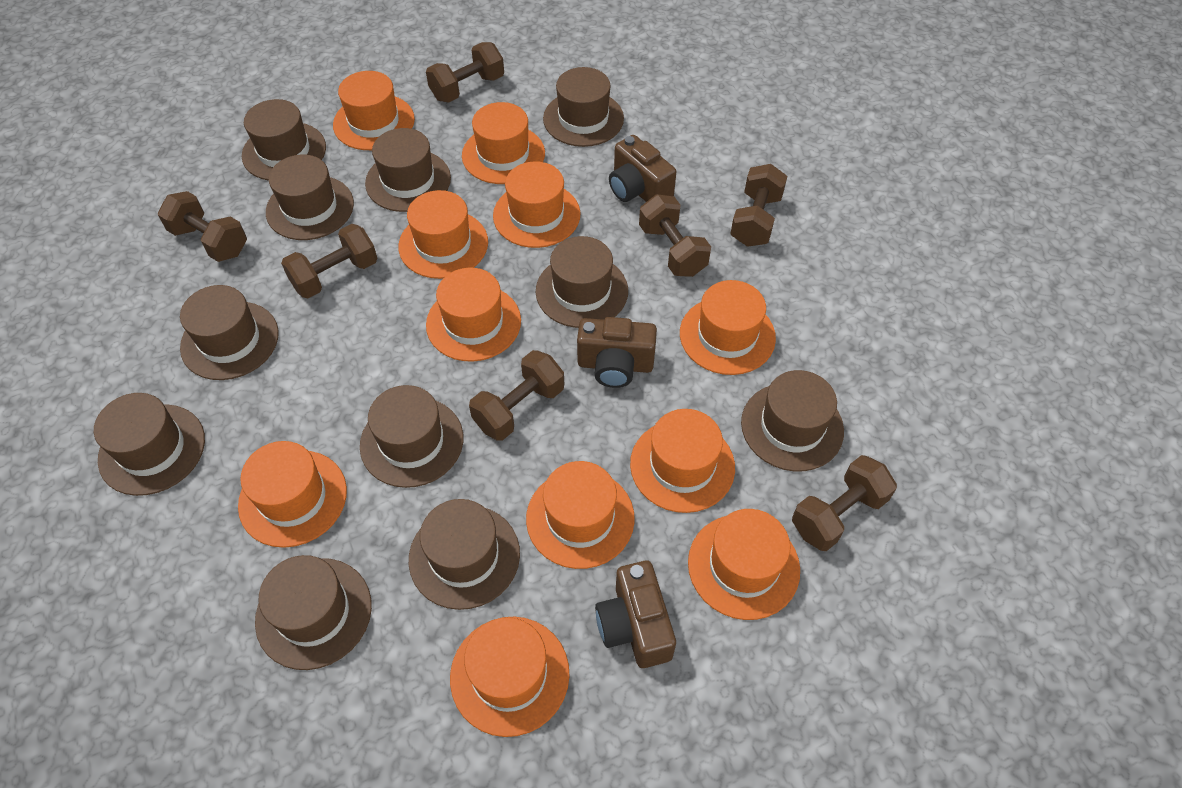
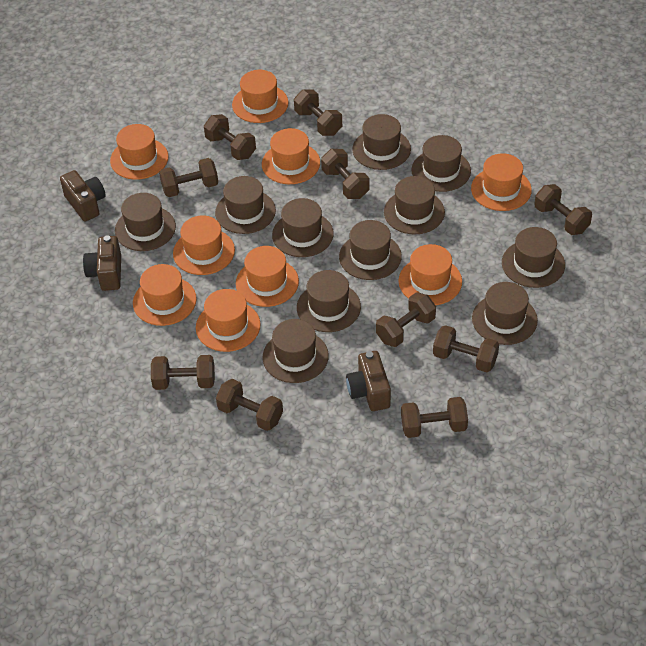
brown dumbbell: [158,191,247,262] [281,224,377,298] [426,42,504,103] [469,350,564,441] [639,194,711,277] [730,164,787,247] [792,455,897,551] = 7 -> [151,355,215,390] [159,158,218,197] [204,114,256,160] [216,379,283,431] [294,89,342,136] [321,149,370,199] [376,292,436,347] [401,397,468,438] [433,325,499,372] [534,184,592,235] = 10
orange hat: [238,441,347,548] [333,71,415,150] [398,190,488,279] [426,268,521,361] [450,617,570,737] [462,102,545,184] [493,161,580,248] [526,461,635,569] [630,409,735,513] [680,280,776,375] [688,509,800,620] = 11 -> [110,124,169,180] [133,264,197,326] [173,215,235,275] [196,289,261,352] [232,70,288,123] [236,246,299,307] [262,128,320,184] [399,244,462,305] [471,153,532,211] = 9

